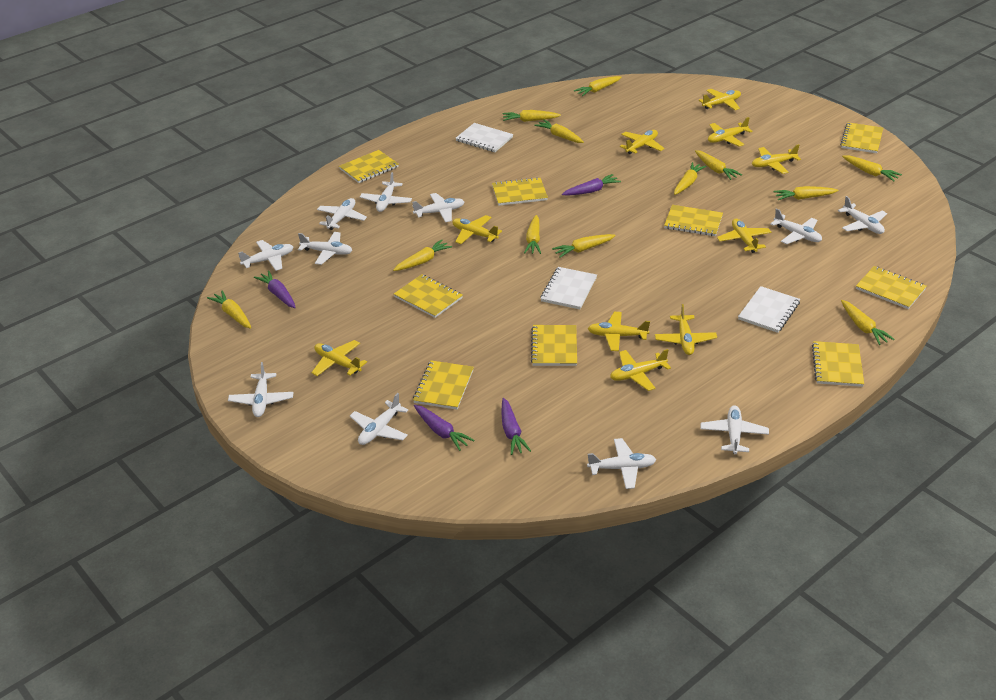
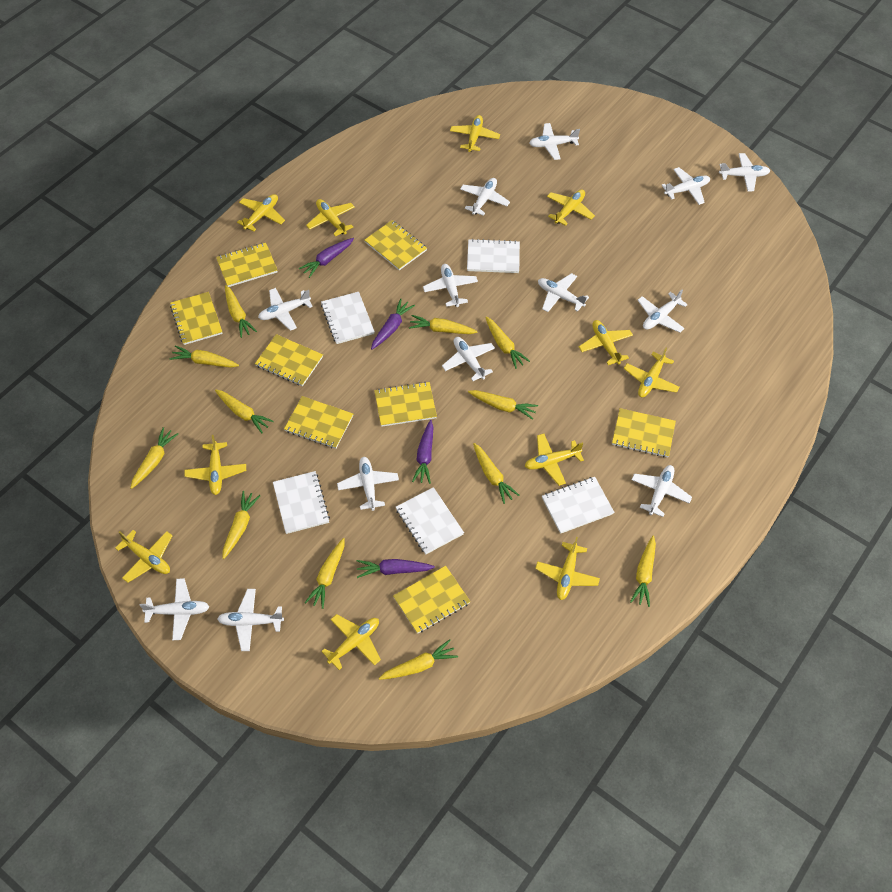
white notebook: [456,123,513,152] [540,267,597,309] [738,286,800,333] = 3 -> [273,471,330,534] [321,292,375,344] [396,487,464,555] [467,239,520,273] [542,477,614,534] = 5
white plane: [228,362,294,417] [238,240,293,271] [298,232,352,265] [317,198,367,230] [350,393,408,445] [360,172,412,212] [412,193,464,222] [587,438,656,489] [701,405,769,454] [770,208,822,244] [838,196,887,234] = 11 -> [139,578,209,640] [217,589,284,651] [258,288,313,331] [337,457,399,511] [423,264,478,307] [442,337,495,381] [460,178,510,216] [529,123,580,160] [538,273,589,312] [632,465,692,517] [638,289,688,333] [662,167,710,205] [719,153,770,191] = 13
yellow notebook: [339,150,399,183] [394,274,463,318] [413,360,474,410] [492,177,548,206] [531,325,577,366] [664,205,723,236] [812,341,864,387] [840,122,883,153] [856,266,927,309] = 9 -> [170,292,223,345] [216,243,278,287] [255,334,323,386] [284,396,353,449] [365,220,427,270] [374,382,437,427] [393,566,471,634] [612,408,676,457] = 8
yellow plane: [311,340,367,376] [452,215,502,244] [588,312,650,351] [610,349,671,391] [620,130,665,154] [655,304,717,355] [698,89,741,110] [708,117,753,147] [717,219,771,253] [752,144,801,174] = 10 -> [115,530,173,583] [185,435,246,495] [237,194,285,231] [306,199,354,236] [321,614,381,670] [450,115,500,152] [525,433,584,486] [535,537,600,600] [547,189,595,226] [579,320,633,365] [624,348,680,397] = 11

